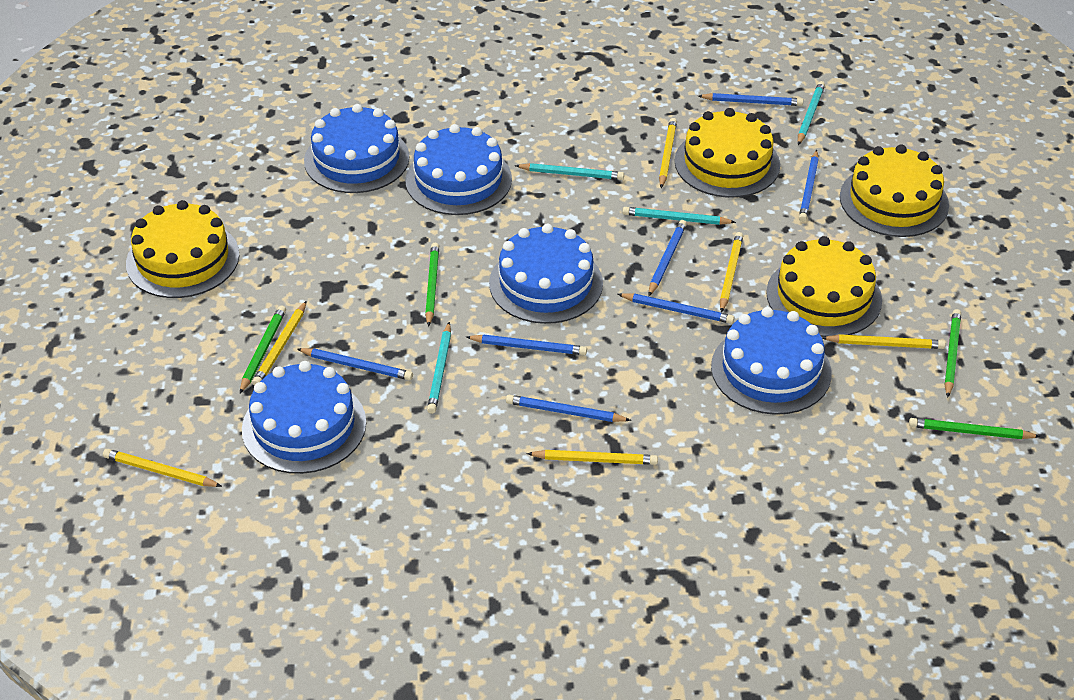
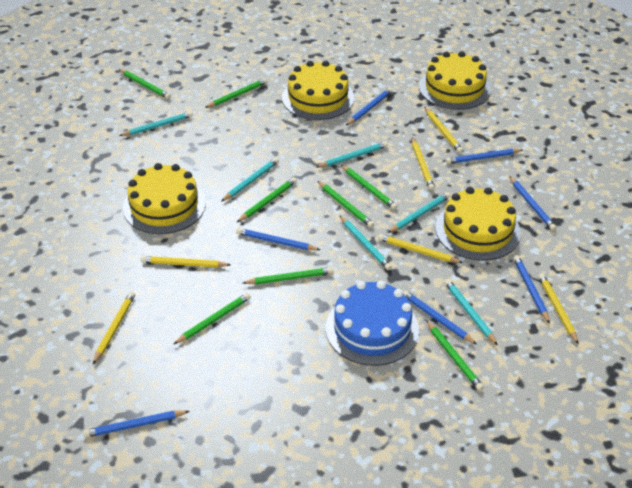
blue cake: [242,361,366,474] [304,104,409,193] [405,124,512,215] [489,224,603,324] [711,307,832,415] = 5 -> [326,281,419,366] = 1
green pencil: [240,306,286,393] [425,243,439,327] [909,418,1041,439] [944,309,961,398] = 4 -> [119,69,171,99] [174,293,251,344] [205,78,268,108] [237,177,297,222] [243,267,333,285] [318,181,374,228] [341,165,397,210] [426,320,484,391] = 8
turquoise pencil: [427,322,451,414] [515,163,624,180] [622,207,736,225] [798,81,825,145] = 4 -> [119,111,193,136] [221,158,279,202] [317,141,388,167] [340,216,392,270] [388,192,450,233] [444,279,498,345] = 6

